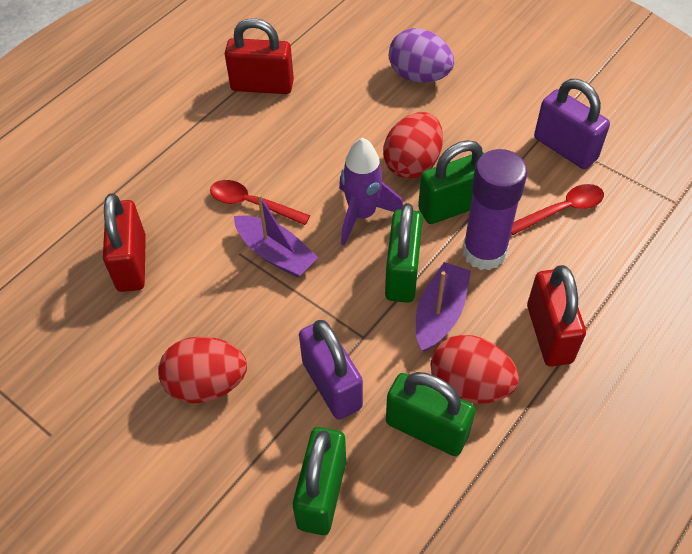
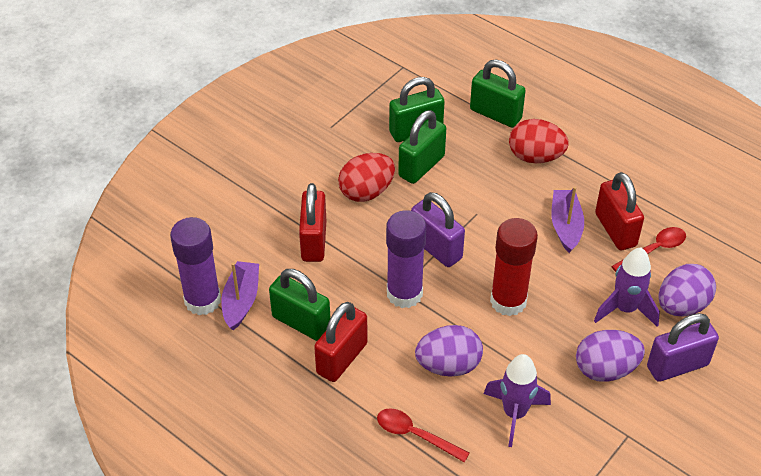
purple egg: [389,28,454,83] = 1 -> [415,325,483,377] [576,330,645,382] [659,264,716,316] = 3
purple glue stick: [463,149,527,270] = 1 -> [170,217,221,315] [386,210,426,308] = 2
purple rocket: [339,138,403,246] = 1 -> [484,354,551,447] [594,248,660,327] = 2
red egg: [158,336,247,403] [383,112,443,179] [430,335,519,404] = 3 -> [338,153,395,202] [509,119,569,163] = 2
red glue stick: none = 0 -> [490,218,538,316] = 1

